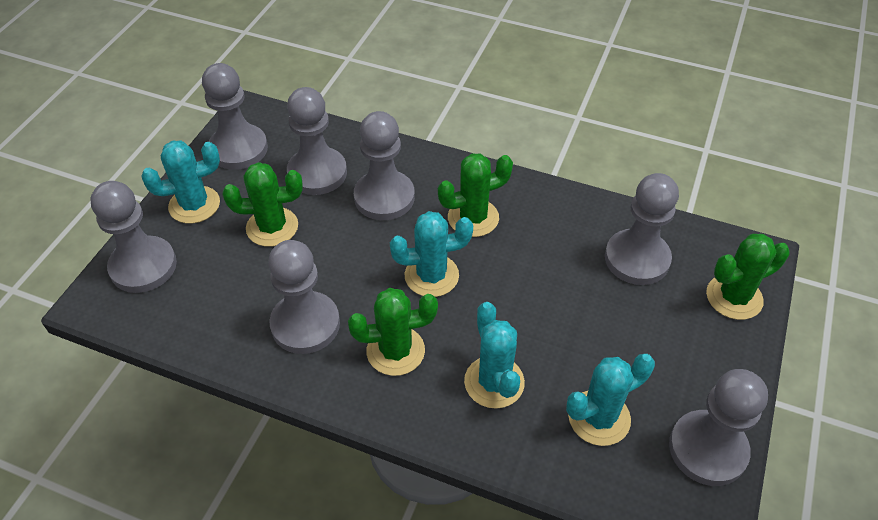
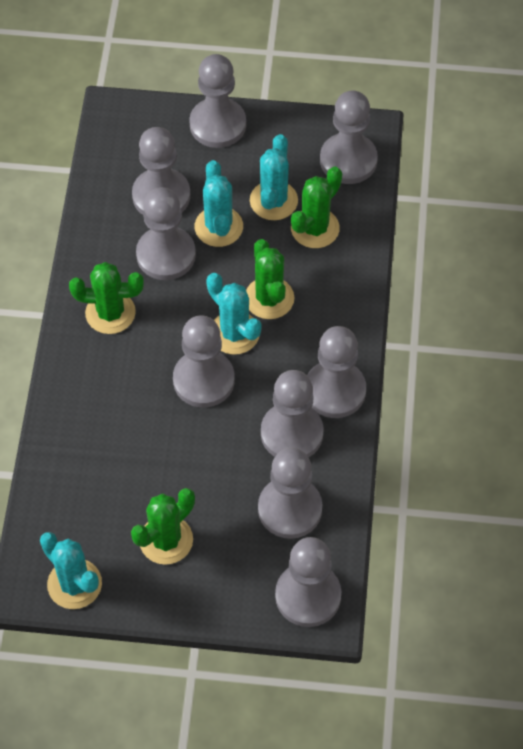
grey pawn: [90,181,177,293] [202,63,268,170] [268,240,340,354] [287,87,347,195] [354,111,415,220] [605,173,679,285] [669,369,768,486] = 7 -> [132,127,190,215] [136,187,196,280] [173,315,235,408] [189,54,246,148] [258,448,322,539] [261,370,324,458] [275,537,341,627] [307,326,366,418] [320,91,378,184] = 9

